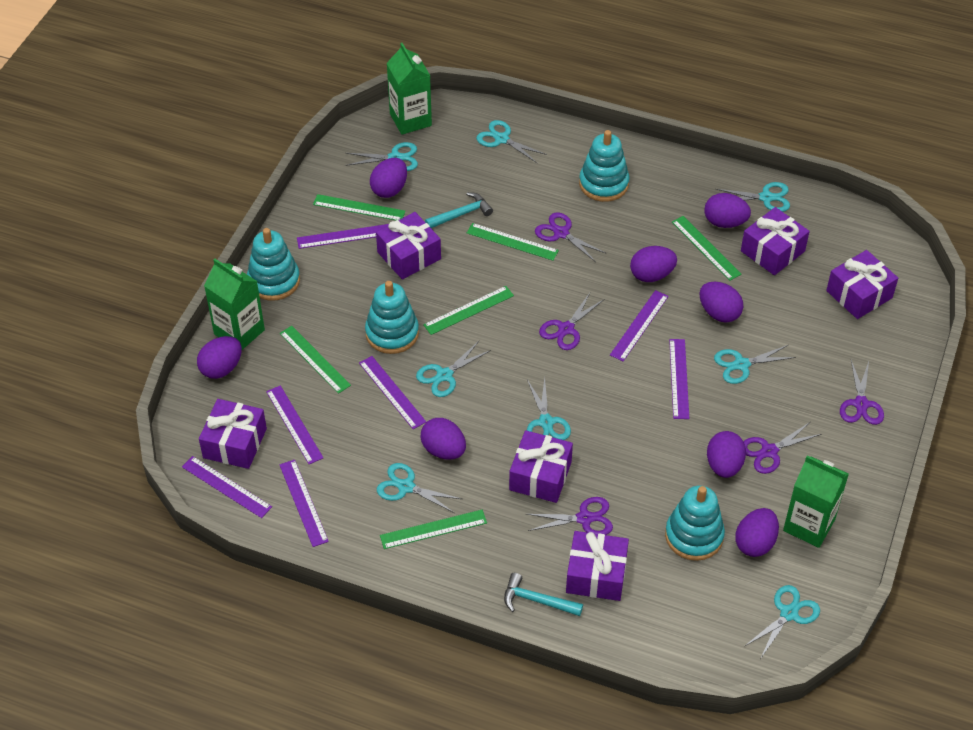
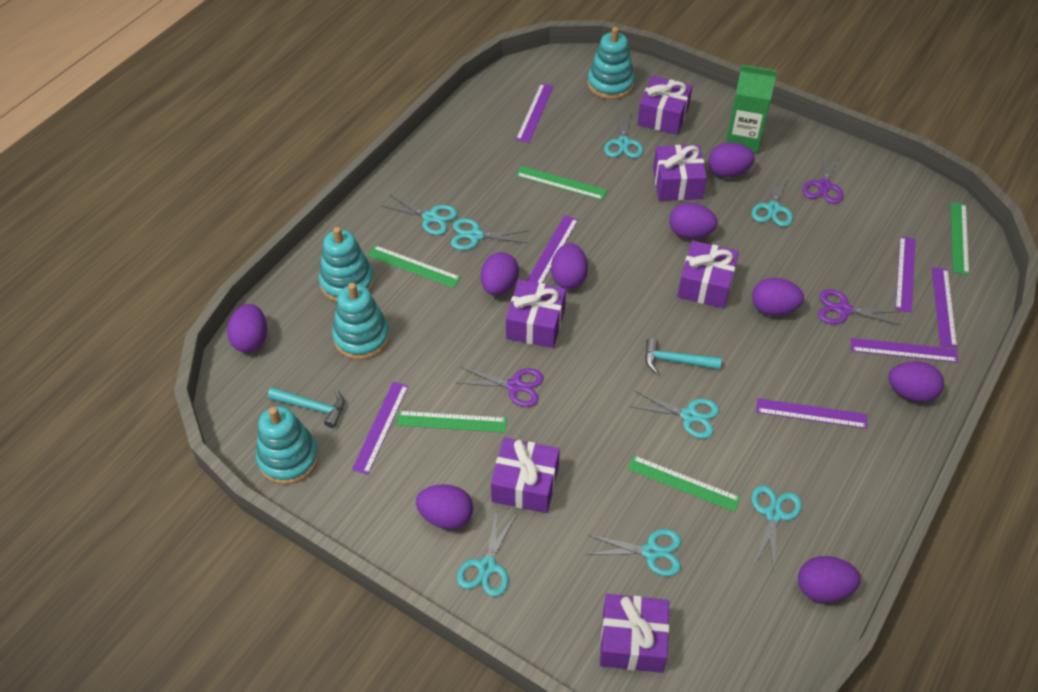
green carton: [204,259,265,350] [387,43,432,135] [783,456,849,548] = 3 -> [726,65,777,153] = 1
green ruler: [280,326,351,394] [313,194,406,220] [380,510,487,549] [423,286,514,335] [467,223,559,261] [672,216,741,281] = 6 -> [367,245,461,288] [396,411,507,433] [516,166,607,200] [628,455,741,512] [951,202,969,275] = 5
purple egg: [197,336,242,379] [370,158,407,198] [421,418,466,459] [630,246,677,282] [700,282,743,323] [704,193,751,228] [707,431,746,478] [735,508,779,557] = 8 -> [227,304,267,352] [416,484,473,529] [481,252,519,295] [551,243,588,289] [669,203,718,239] [708,143,755,177] [752,278,804,316] [798,556,861,603] [888,361,944,402] = 9
purple scissors: [527,497,613,535] [535,212,607,262] [539,293,605,350] [743,422,822,474] [840,360,884,425] = 5 -> [457,367,544,407] [803,152,843,204] [818,289,901,325] = 3

